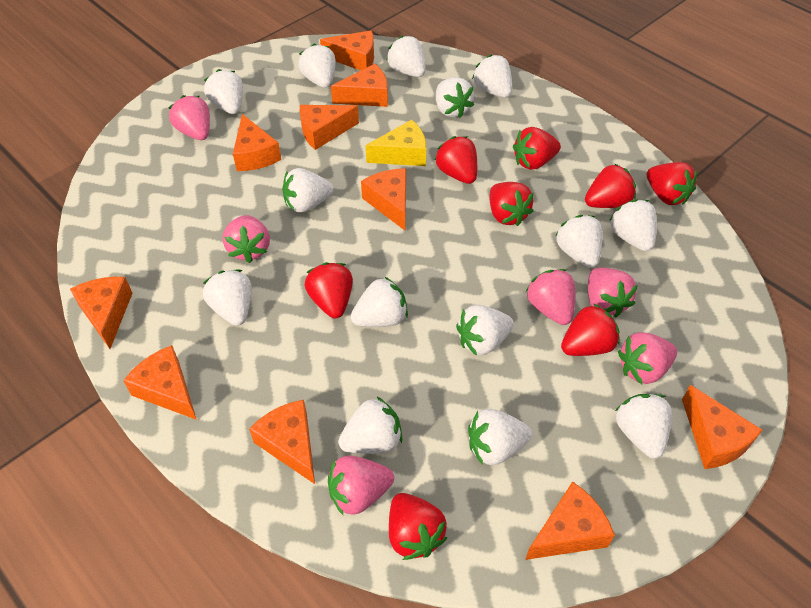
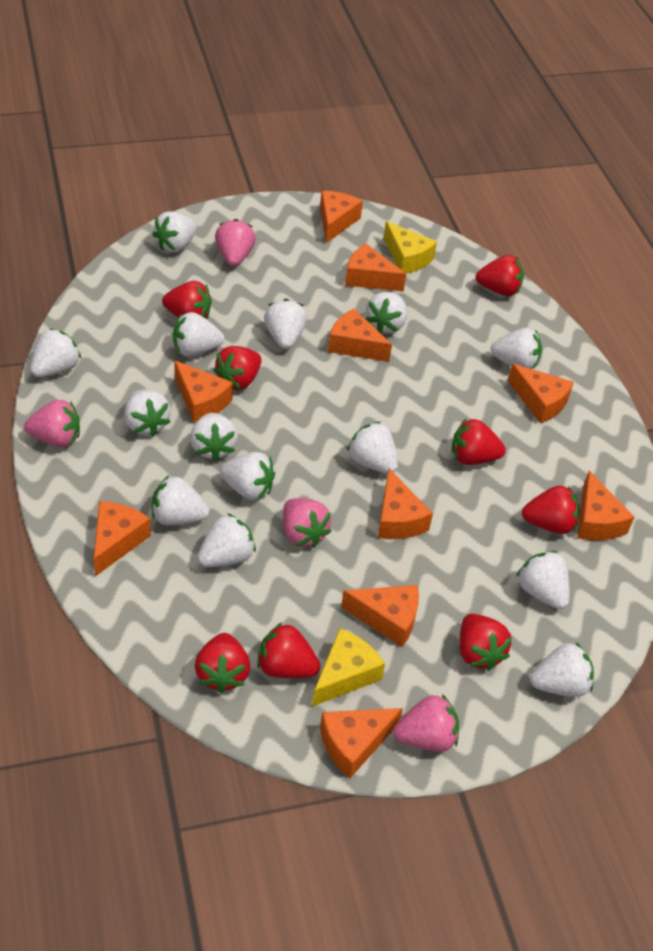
pink strawberry: [169,95,210,140] [223,215,270,263] [328,456,394,516] [526,269,575,325] [588,268,638,317] [618,332,677,384] = 6 -> [24,400,80,447] [215,219,256,266] [283,498,332,548] [393,694,459,752] = 4
yellow cheese: [366,120,426,166] = 1 -> [312,628,385,707] [383,221,437,274] = 2

